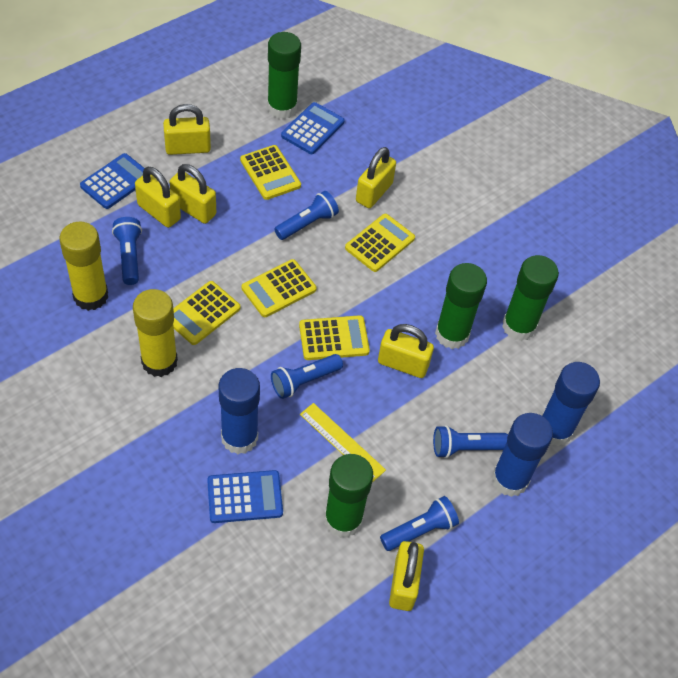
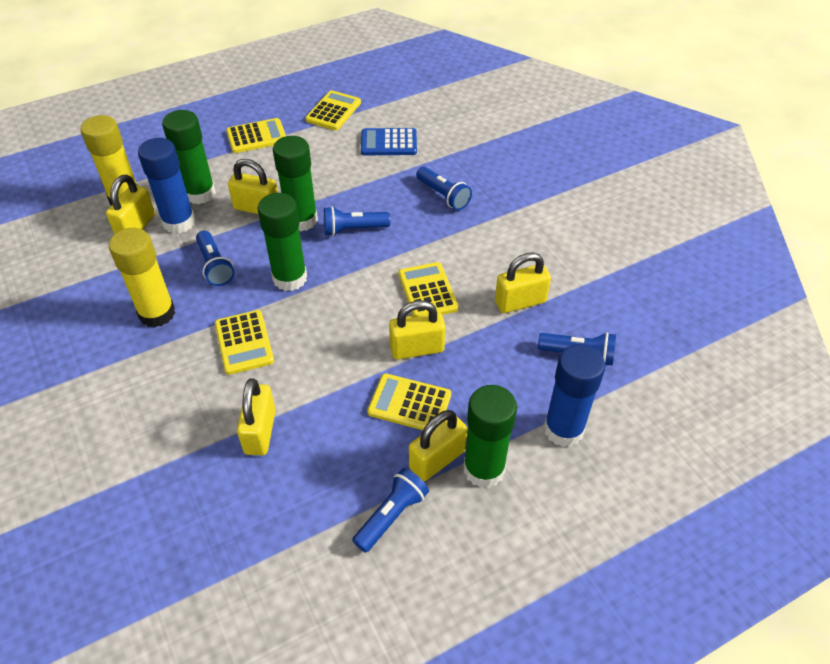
blue calculator: [80,153,145,209] [207,470,283,523] [281,102,345,154] = 3 -> [361,128,417,156] = 1
blue glue stick: [218,368,260,454] [492,413,553,497] [542,362,600,446] = 3 -> [138,138,195,234] [544,344,605,447] = 2
yellow ruler: [300,403,386,482] = 1 -> none = 0

